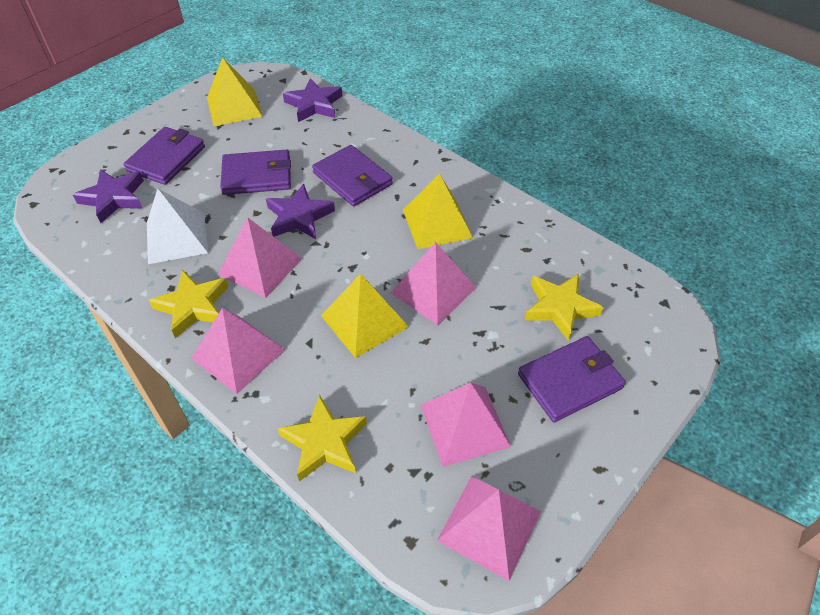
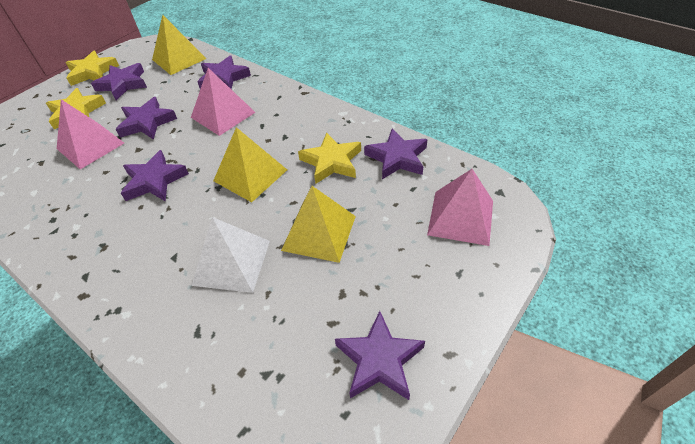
pink pyramid: [191,308,285,394] [218,217,302,298] [391,242,476,325] [421,383,511,467] [437,476,541,581] = 5 -> [57,99,124,169] [191,68,255,136] [427,169,493,246] = 3
purple star: [73,169,144,223] [266,184,335,239] [283,78,342,122] = 3 -> [91,63,147,100] [115,97,177,140] [121,150,189,202] [198,55,251,89] [335,311,425,400] [364,128,428,179] = 6
purple wallet: [124,127,205,185] [220,150,291,195] [312,145,393,207] [518,336,626,423] = 4 -> none = 0

